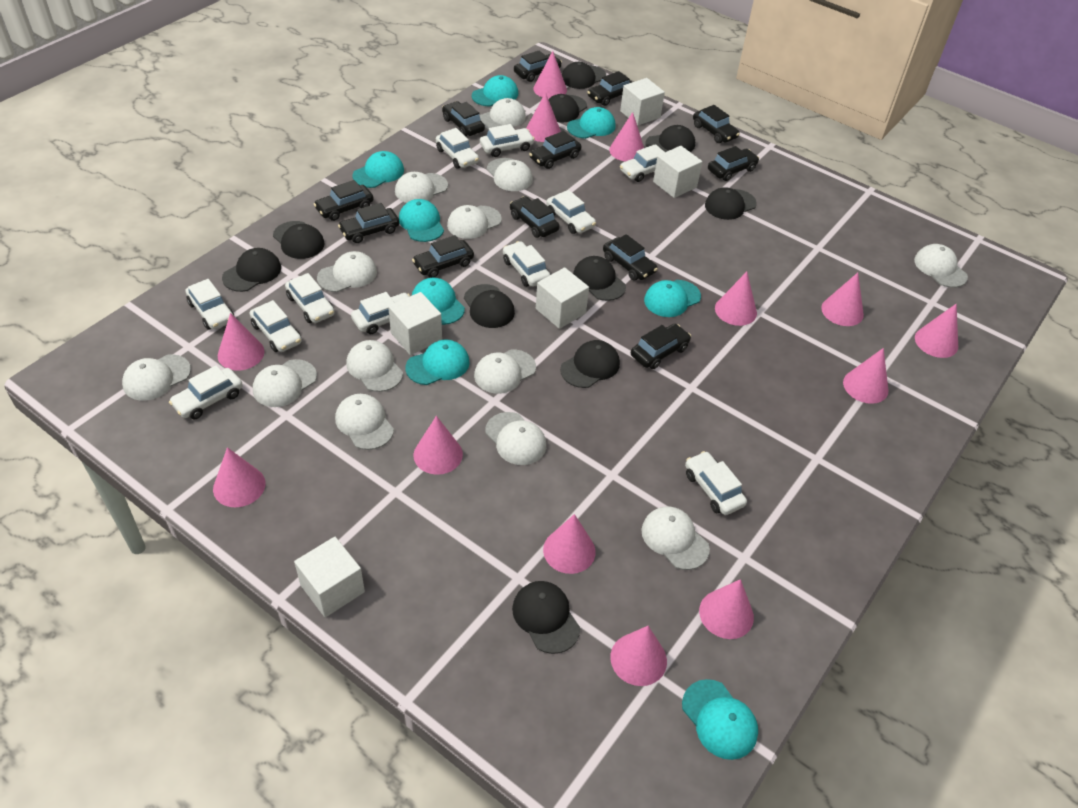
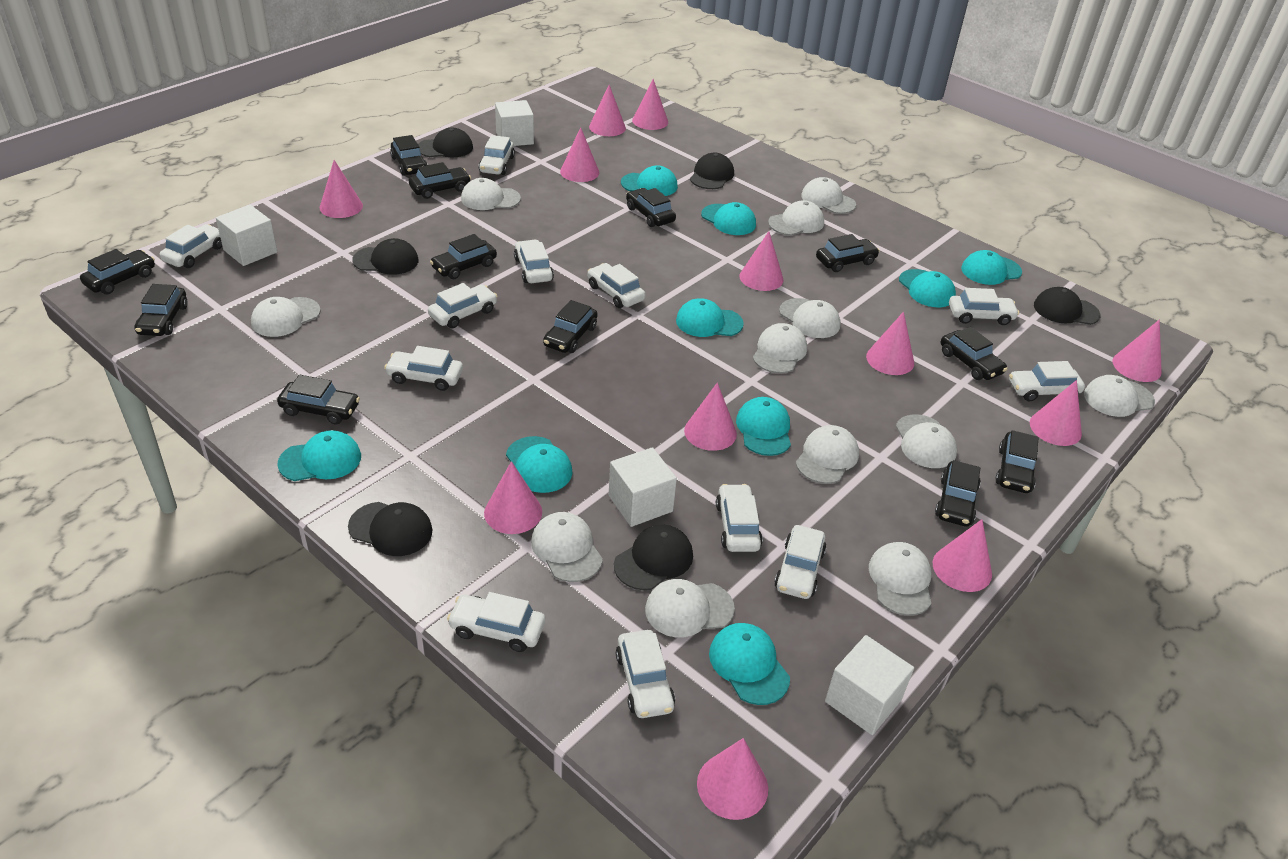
black cap: [222,248,281,292] [273,221,325,259] [464,284,515,328] [512,581,580,654] [548,94,587,123] [560,340,620,388] [562,62,606,89] [573,256,626,301] [645,125,695,152] [705,187,756,220] = 10 -> [348,502,433,556] [352,238,418,275] [418,128,473,157] [614,525,693,590] [690,153,734,189] [1034,287,1100,325] = 6
pink cone: [213,447,265,507] [218,313,265,371] [414,416,463,475] [526,92,561,142] [533,51,567,99] [543,514,596,574] [609,112,644,161] [610,626,667,686] [699,579,754,639] [715,272,757,326] [821,273,864,326] [843,348,889,404] [915,304,958,358] = 13 -> [320,160,363,218] [484,461,542,534] [560,127,599,182] [589,85,626,136] [632,79,668,130] [684,383,737,451] [697,738,768,820] [740,231,784,291] [866,312,914,375] [933,519,992,592] [1030,380,1082,446] [1112,320,1162,382] = 12
turquoise cap: [353,151,404,188] [399,199,444,242] [406,340,470,385] [412,278,465,325] [471,75,518,106] [567,107,616,139] [644,280,701,317] [682,679,758,760] = 8 -> [277,430,361,481] [506,436,573,493] [621,165,678,196] [676,298,744,337] [701,202,756,235] [709,623,790,705] [736,397,791,456] [899,269,956,307] [961,250,1022,285] = 9
white cap: [122,354,191,400] [253,359,317,407] [317,251,377,292] [335,394,394,450] [346,340,403,392] [395,172,448,203] [447,205,502,239] [474,350,536,394] [480,98,526,130] [485,412,546,465] [487,158,533,191] [641,506,710,570] [914,244,968,288] = 13 -> [251,297,321,337] [461,178,521,210] [531,512,603,582] [645,579,735,637] [753,323,807,373] [768,200,824,236] [779,298,841,338] [796,425,859,484] [801,177,856,214] [869,542,931,616] [896,414,957,468] [1084,375,1155,417] = 12
white car: [169,365,243,419] [186,279,234,330] [249,300,302,352] [285,273,335,323] [351,292,410,334] [436,128,479,169] [480,124,535,157] [503,241,550,287] [546,190,596,234] [620,144,665,182] [685,451,747,515] = 11 -> [160,224,222,268] [384,346,463,391] [428,283,497,329] [447,592,545,652] [479,135,515,175] [514,239,554,283] [588,263,646,308] [616,630,675,718] [716,484,763,552] [774,525,826,599] [949,288,1019,325] [1009,361,1085,402] = 12
white cube: [294,537,365,617] [388,292,442,355] [536,267,589,329] [620,78,665,126] [653,146,702,198] = 5 -> [216,205,277,266] [495,100,534,146] [609,447,677,527] [825,635,914,735] = 4

